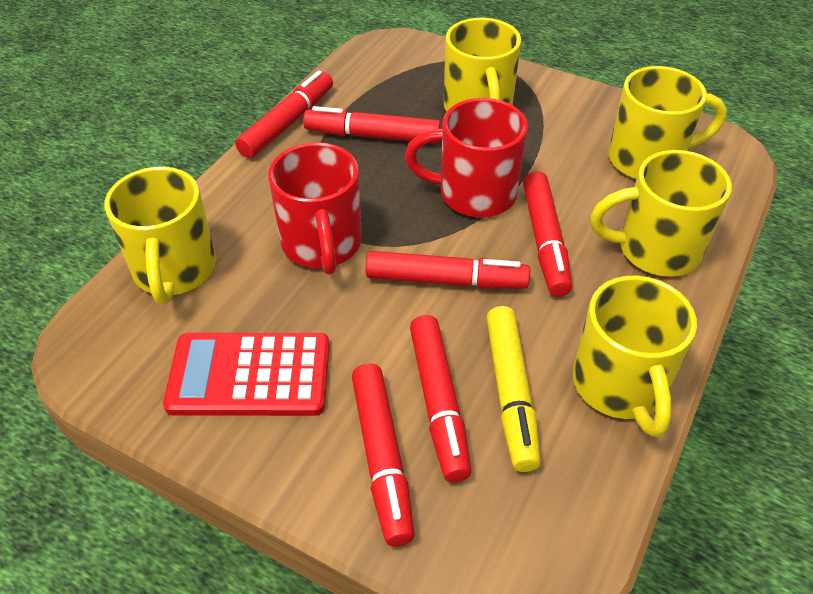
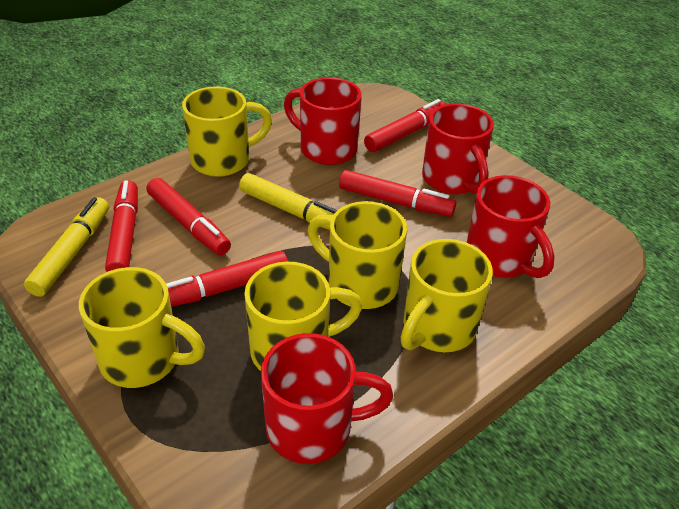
red calculator: [163,333,330,416] = 1 -> none = 0
red marker: [235,70,333,158] [303,106,441,144] [352,363,415,546] [366,251,530,289] [410,315,471,482] [523,171,572,297] = 6 -> [105,180,138,272] [146,178,231,255] [166,251,288,307] [339,170,456,217] [364,99,446,152] = 5
red mug: [268,142,362,275] [405,98,528,217] = 2 -> [261,333,394,464] [284,77,362,165] [422,104,494,194] [467,175,555,278] = 4
yellow marker: [486,306,541,472] = 1 -> [24,197,109,297] [239,173,337,230] = 2

